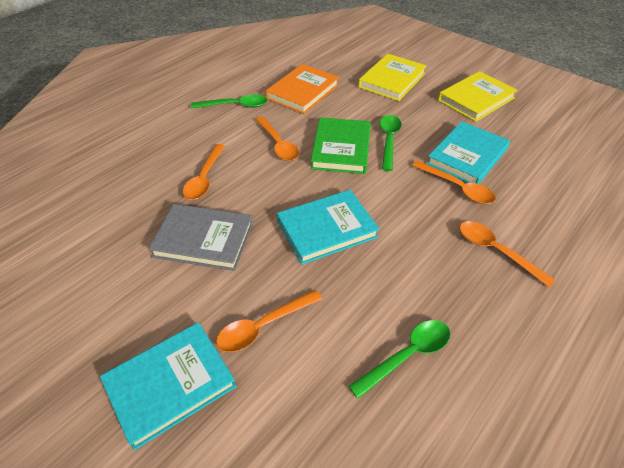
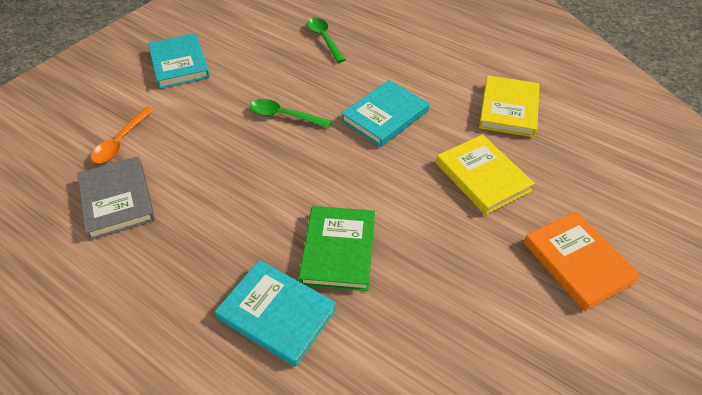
green spoon: [191,94,267,109] [348,320,450,399] [380,115,402,171] = 3 -> [250,99,332,128] [307,18,345,63] = 2
orange spoon: [183,144,225,200] [216,290,322,352] [255,116,299,161] [412,160,496,204] [460,221,555,288] = 5 -> [91,107,154,163] = 1

